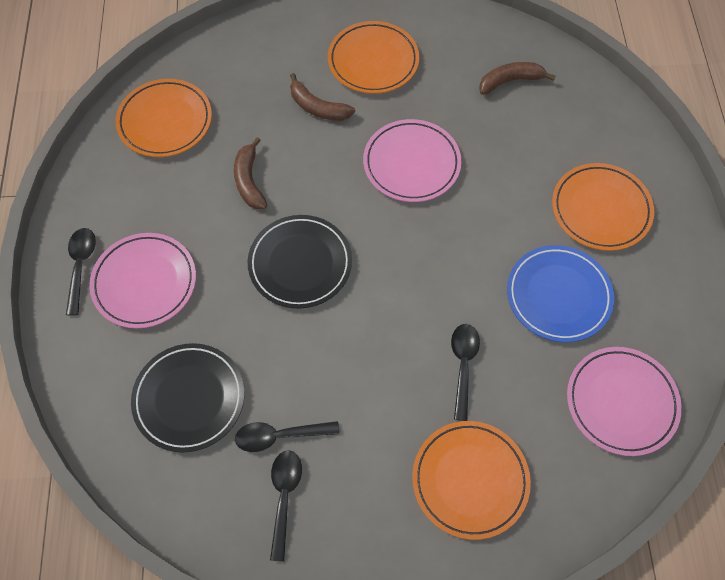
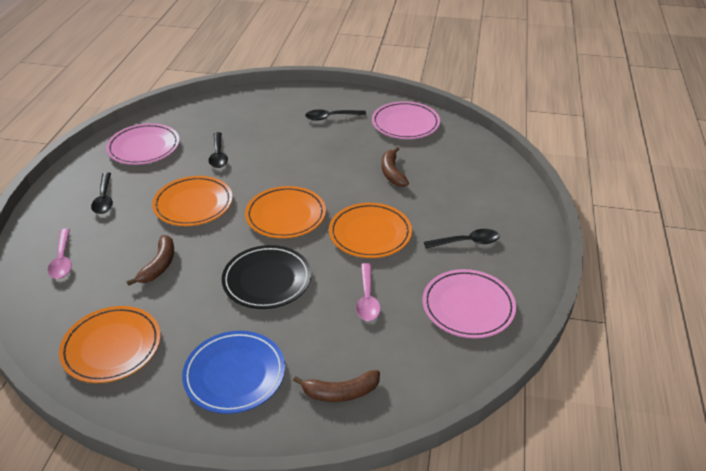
black plate: [131,343,244,453] [248,215,352,309] = 2 -> [222,245,311,309] = 1
pink spoon: none = 0 -> [48,228,72,279] [356,263,380,321] = 2

